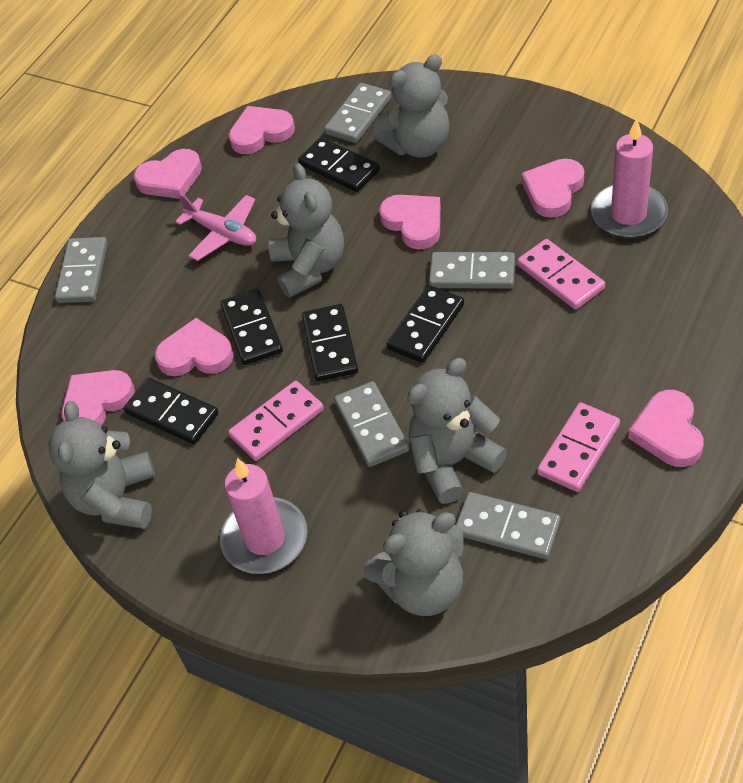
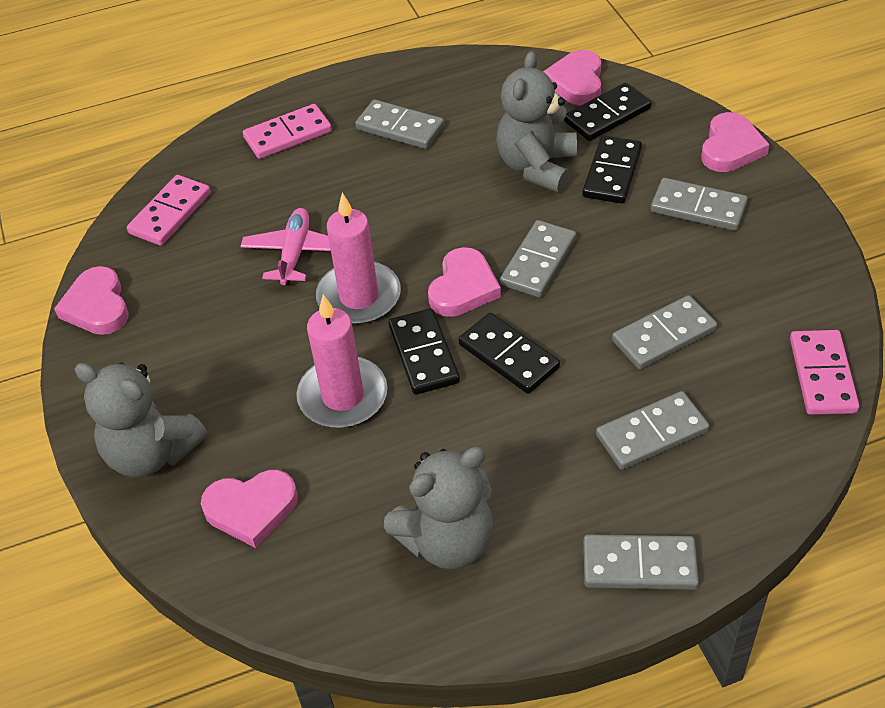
black domino: [124,378,219,444] [220,289,283,365] [298,137,380,192] [302,304,358,381] [387,285,464,363] = 5 -> [389,309,460,395] [459,313,560,394] [564,83,651,141] [583,136,642,204] = 4
grey domino: [55,237,108,303] [324,83,391,143] [334,381,409,467] [429,252,515,289] [456,492,560,559] = 5 -> [355,100,444,149] [500,220,577,298] [583,535,699,590] [596,391,709,470] [612,295,717,369] [651,178,748,231] = 6
grey teddy bear: [49,401,155,529] [269,163,344,298] [363,509,464,616] [373,54,449,158] [407,358,507,504] = 5 -> [74,363,207,477] [384,447,493,569] [496,51,577,192] = 3
pink heart: [61,370,135,425] [134,149,202,199] [155,318,234,376] [229,106,295,154] [379,195,441,249] [521,159,584,218] [628,390,704,467] = 7 -> [54,266,129,335] [201,470,298,548] [428,247,501,317] [543,50,601,105] [701,112,770,172] = 5

